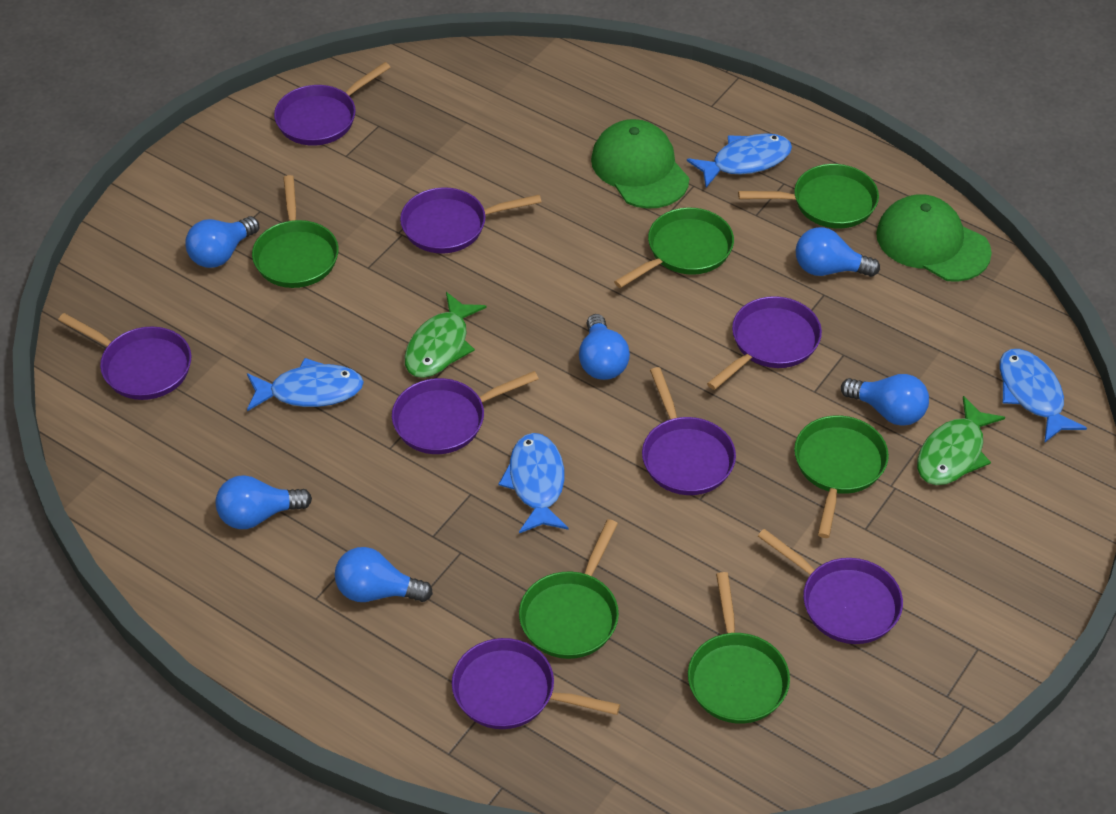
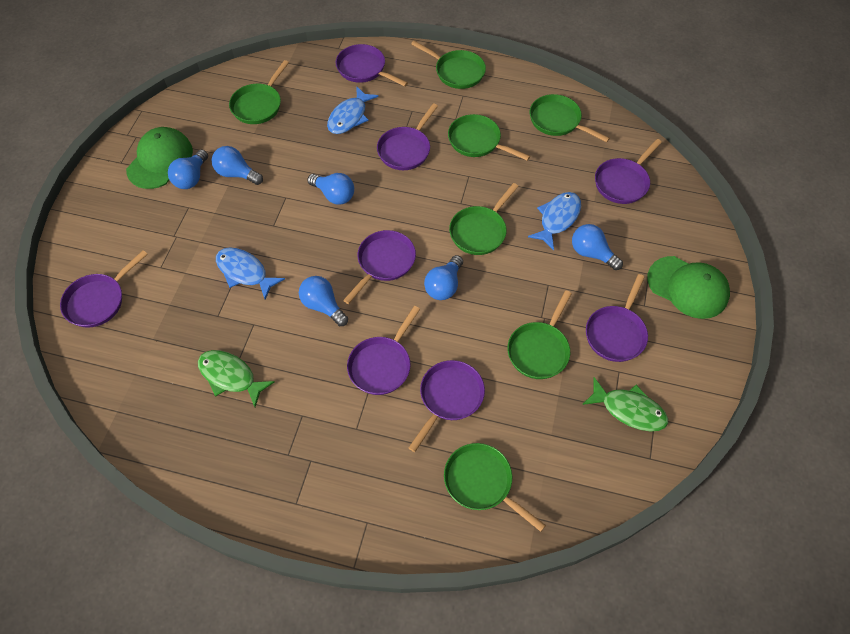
blue fish: [247,358,364,411] [498,433,568,533] [687,133,792,188] [999,349,1087,443] = 4 -> [216,247,285,300] [327,86,379,134] [528,192,581,250] = 3
green pan: [252,175,339,288] [519,519,619,659] [614,207,734,288] [688,572,790,724] [738,164,879,228] [794,415,889,538] = 6 -> [229,60,289,124] [411,41,486,89] [444,443,546,532] [448,114,530,161] [449,183,519,255] [508,290,572,379] [530,94,610,142] = 7

